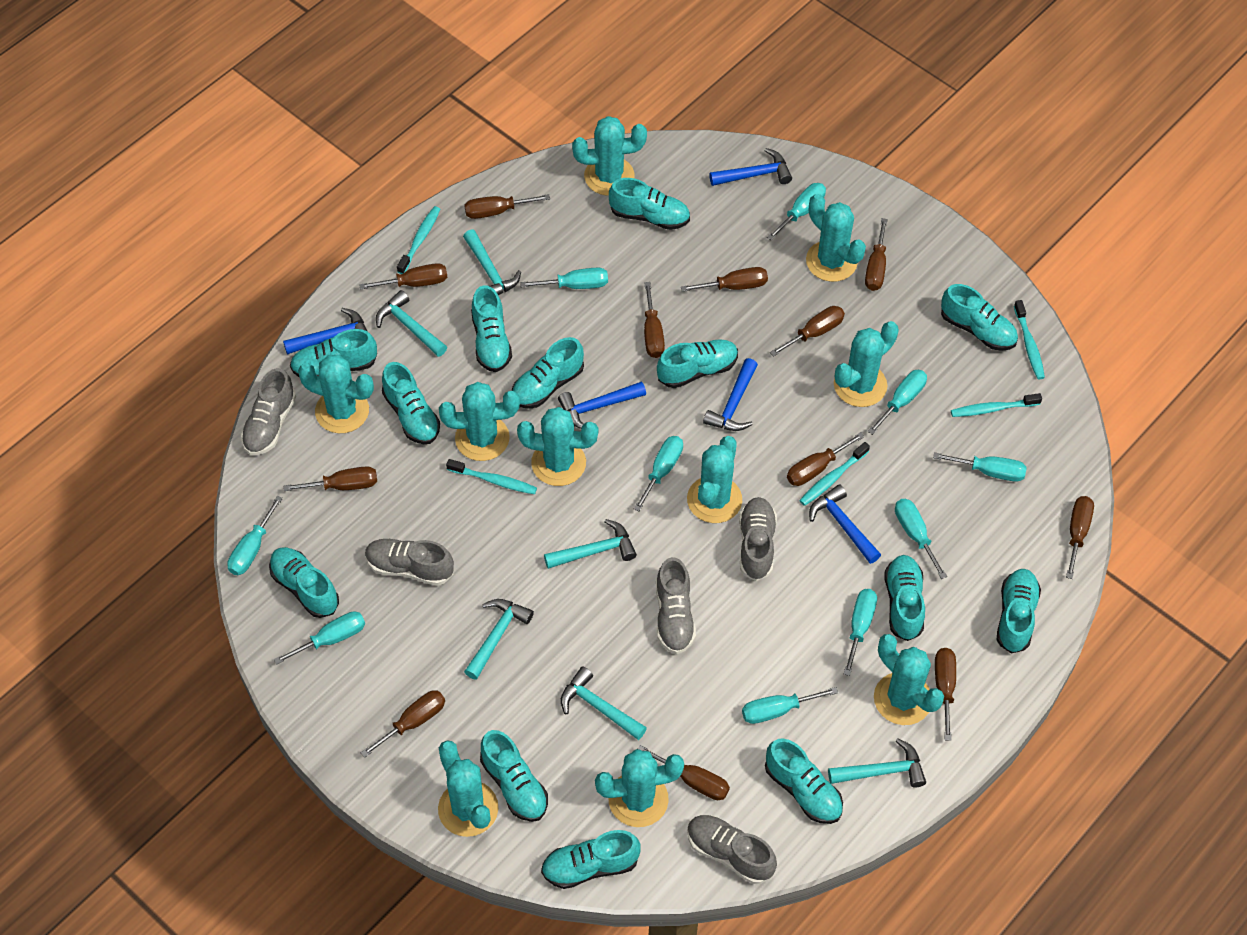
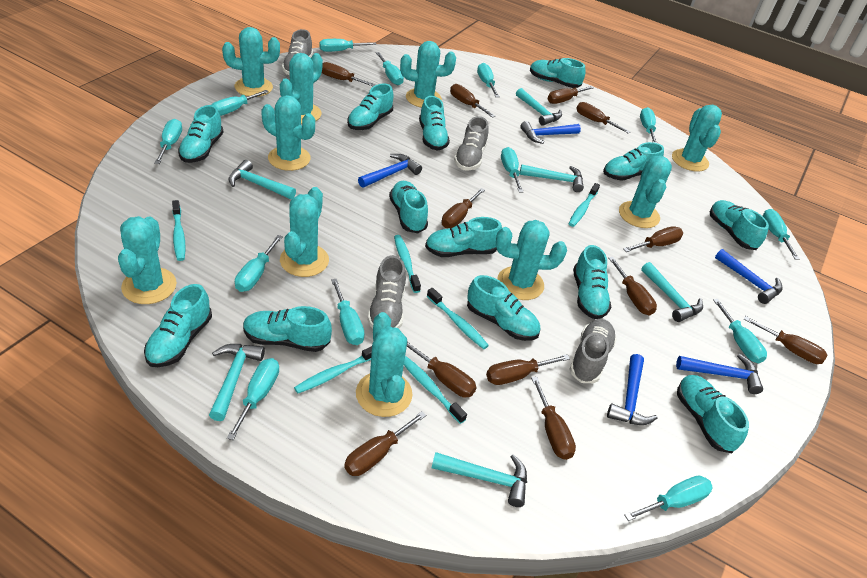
grey shoe: [241,368,296,455] [365,539,454,586] [656,557,696,654] [687,815,777,884] [739,497,777,581] = 5 -> [282,29,313,76] [368,255,406,329] [454,116,489,171] [569,319,617,383] = 4
turquoise screwdriver: [227,496,283,575] [273,611,365,665] [520,268,608,289] [634,436,683,512] [742,687,838,724] [767,183,826,240] [844,589,877,676] [868,370,927,435] [895,499,947,579] [933,452,1026,482] = 10 -> [154,119,182,164] [211,90,269,116] [227,358,279,440] [235,235,283,292] [319,39,377,52] [331,278,365,345] [376,52,404,85] [477,63,500,97] [501,147,523,192] [625,476,713,521] [640,107,657,143] [713,299,767,364] [763,209,800,260] = 13
turquoise toothbrush: [397,206,440,274] [446,459,537,494] [799,442,870,506] [951,393,1042,417] [1014,300,1045,380] = 5 -> [172,200,186,261] [294,346,372,393] [394,235,421,293] [404,356,467,424] [427,288,489,349] [569,183,600,227] = 6

